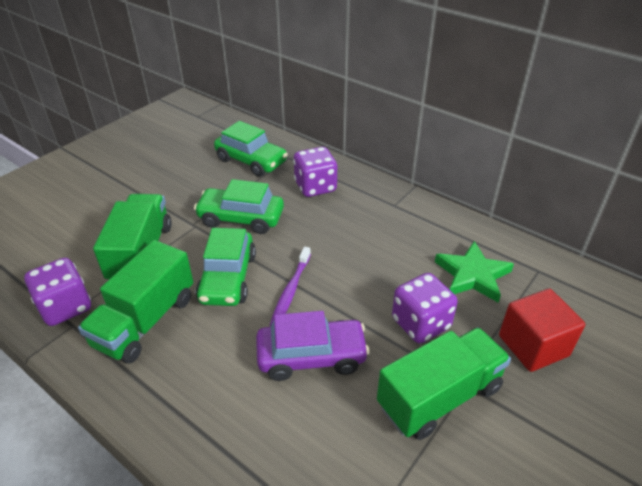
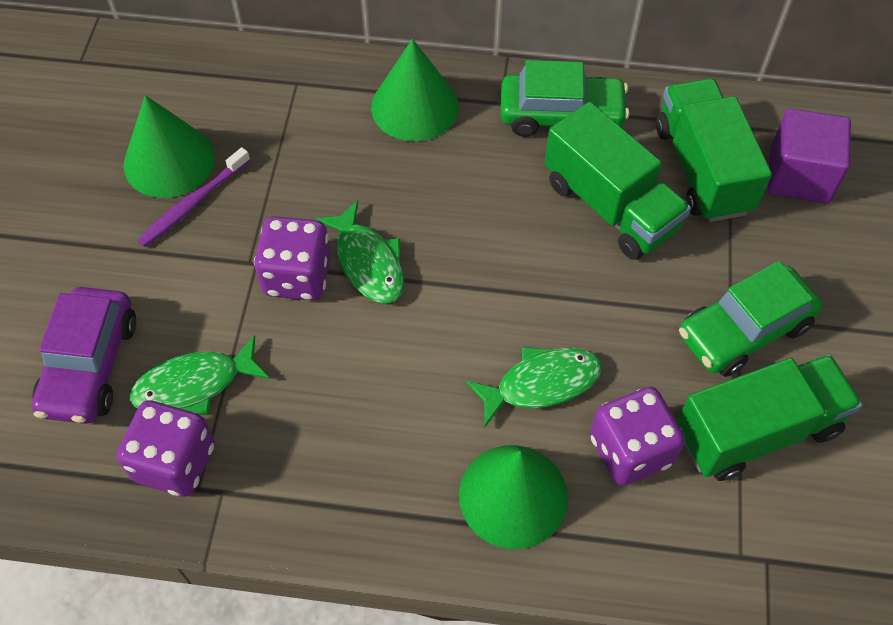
green car: [194,179,284,234] [196,228,256,306] [214,121,288,177] = 3 -> [501,60,630,137] [679,261,822,377] = 2
green cone: none = 0 -> [124,95,215,198] [371,39,459,141] [459,445,568,549] = 3
green fish: none = 0 -> [130,335,270,415] [315,200,404,304] [466,347,602,427] = 3
green star: [435,241,514,303] = 1 -> none = 0
purple cube: none = 0 -> [767,108,851,203] = 1
red cube: [499,289,585,372] = 1 -> none = 0

